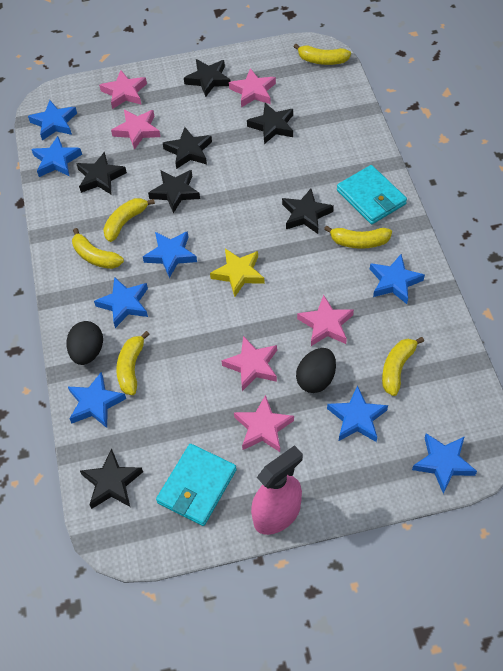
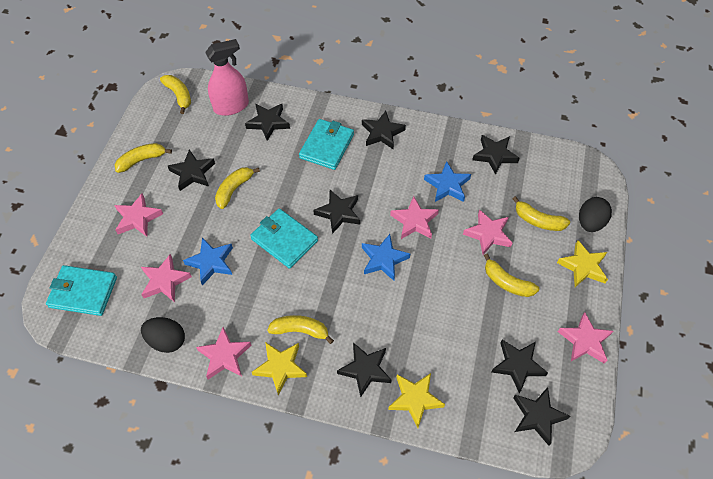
black star: [76,152,127,194] [80,449,143,509] [148,170,200,213] [163,127,212,169] [184,59,231,97] [247,103,293,144] [282,189,334,234] = 7 -> [168,149,215,191] [245,104,290,141] [313,190,360,234] [337,343,391,397] [362,111,406,149] [472,135,520,175] [491,340,548,393] [513,387,570,446] = 8
blue star: [28,100,77,141] [31,136,82,177] [68,372,126,428] [94,277,148,328] [143,231,197,278] [327,385,388,442] [370,254,425,304] [412,433,477,494] = 8 -> [183,238,233,285] [362,234,410,281] [424,161,471,202] = 3
turquoise wallet: [156,444,237,526] [337,165,407,224] = 2 -> [46,265,117,316] [250,208,318,269] [299,119,354,170] = 3
yellow star: [210,249,265,297] = 1 -> [252,342,307,395] [388,373,445,428] [557,240,608,287] = 3

